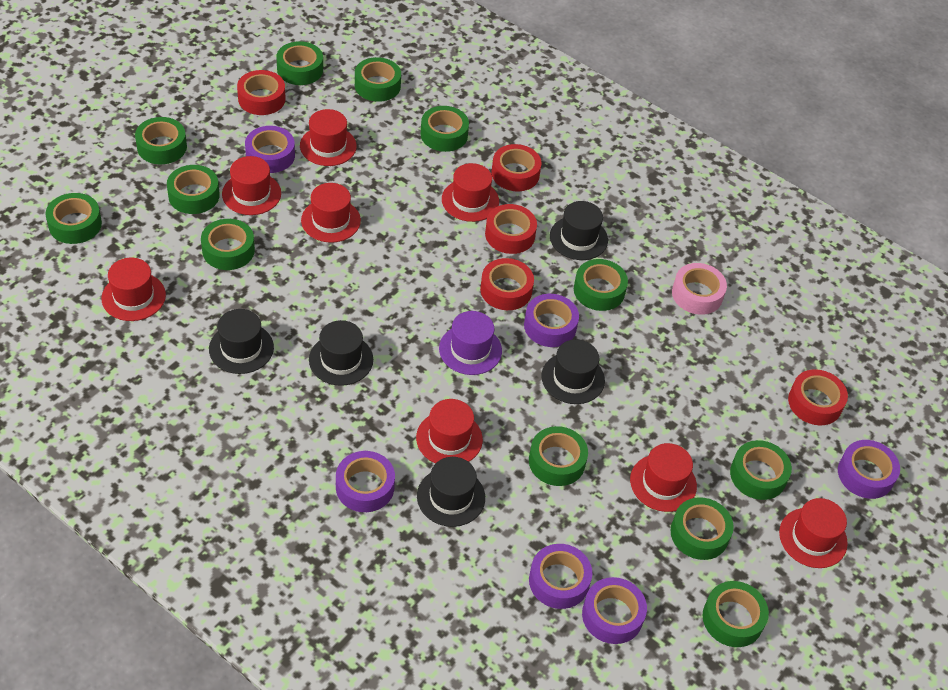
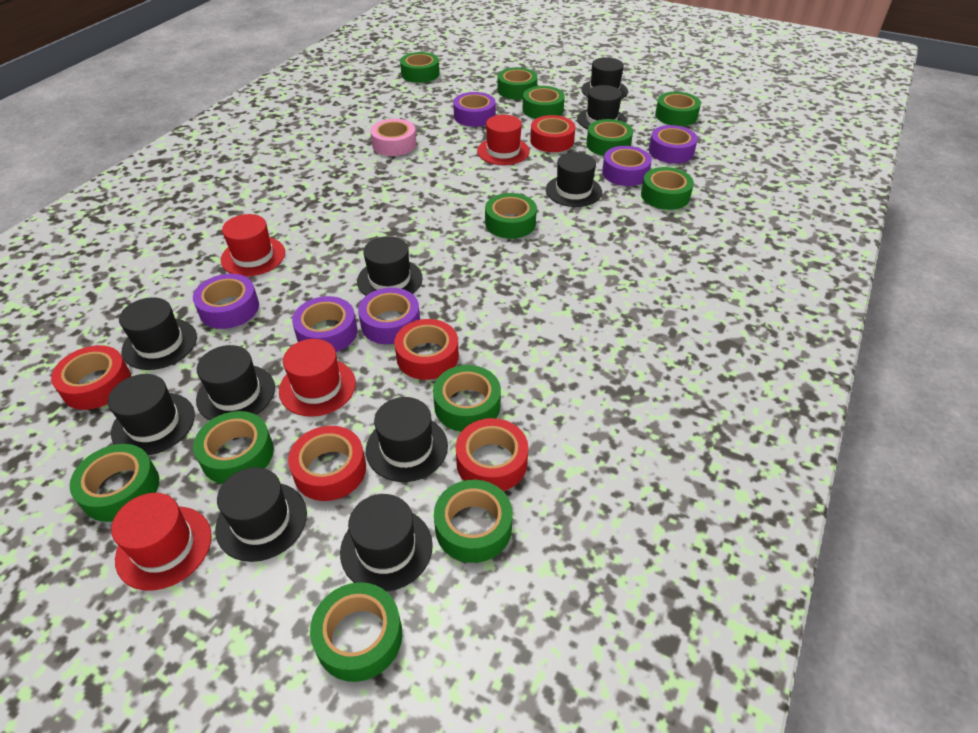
black hat: [209,309,274,374] [309,320,373,386] [417,457,485,527] [542,339,605,404] [550,201,608,260] = 5 -> [108,374,195,455] [119,297,197,370] [196,345,275,420] [215,467,307,562] [340,494,433,592] [357,236,423,296] [366,397,448,482] [546,152,602,207] [577,85,627,129] [581,57,628,99] = 10
purple hat: [439,311,502,375] = 1 -> none = 0
red hat: [101,258,166,321] [222,156,281,215] [300,109,357,166] [301,183,361,243] [416,399,483,464] [442,163,499,222] [630,443,697,512] [779,498,848,568] = 8 -> [111,493,212,590] [221,214,285,276] [279,339,356,417] [477,115,530,165] = 4

